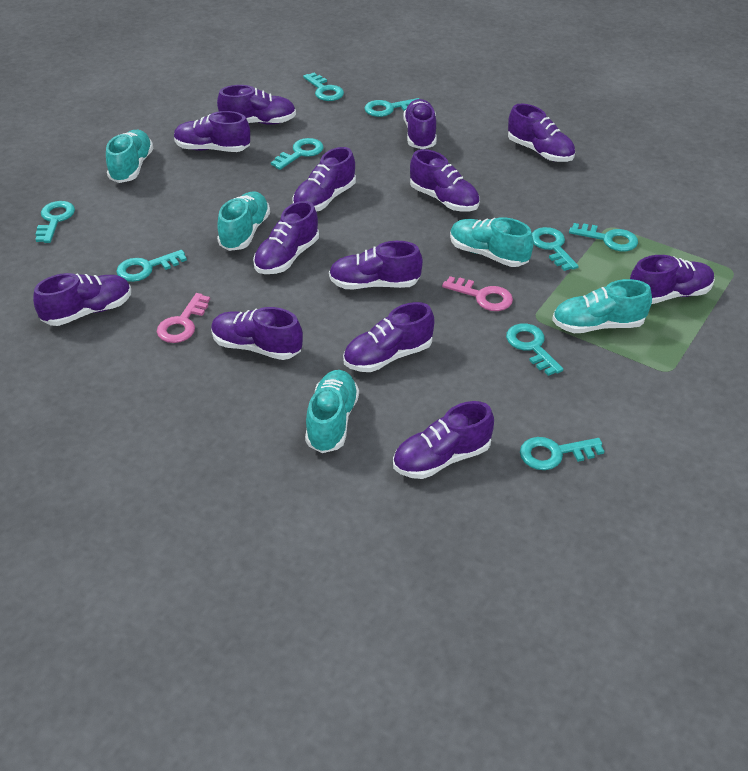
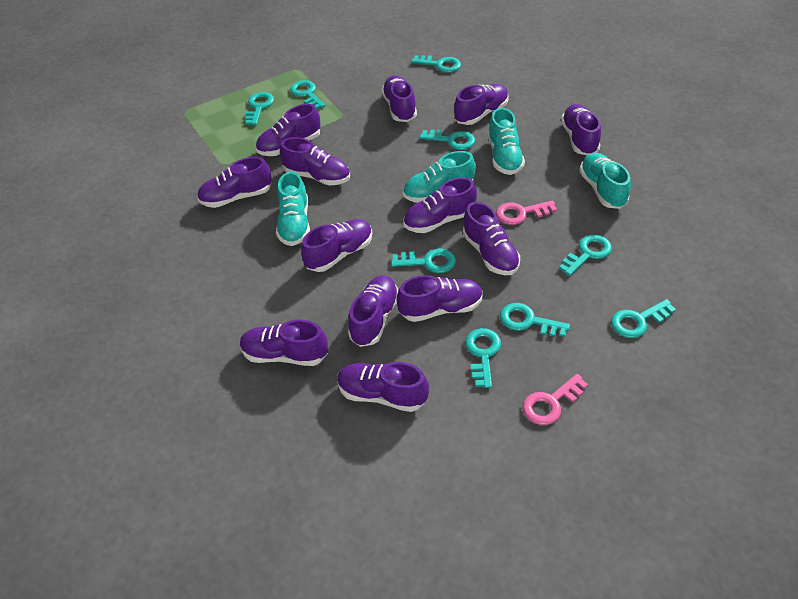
turquoise shoe: [106,130,153,183] [217,192,270,251] [305,370,359,453] [450,217,534,267] [552,279,652,333] = 5 -> [276,172,310,246] [403,151,476,203] [488,108,525,175] [579,153,631,209] = 4

